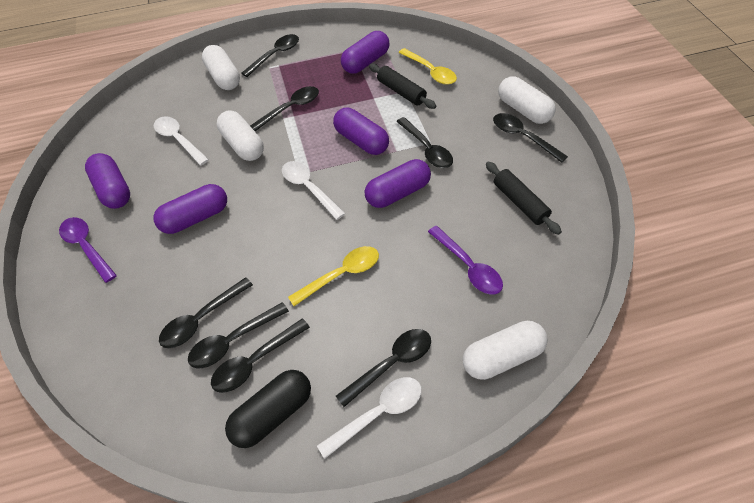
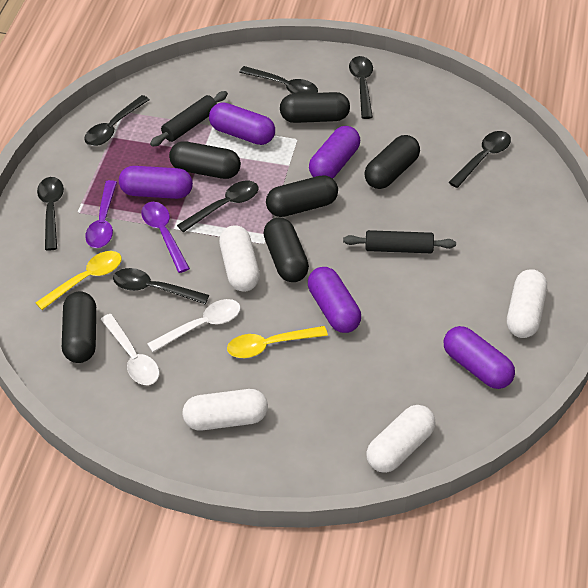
black capsule: [225,370,311,448] = 1 -> [62,291,96,363] [169,141,241,179] [264,218,309,282] [266,175,338,217] [280,92,350,123] [364,135,420,189] = 6
black spoon: [159,277,253,348] [188,302,289,368] [211,318,310,393] [241,34,299,77] [250,86,319,131] [336,329,431,407] [396,117,453,168] [493,113,568,163] = 8 -> [37,177,64,251] [84,95,149,146] [113,268,209,304] [177,181,258,232] [239,66,318,94] [349,56,373,119] [449,131,511,188] = 7
white spoon: [154,116,209,165] [282,161,345,220] [317,377,422,459] = 3 -> [101,314,160,385] [147,299,241,352] = 2

